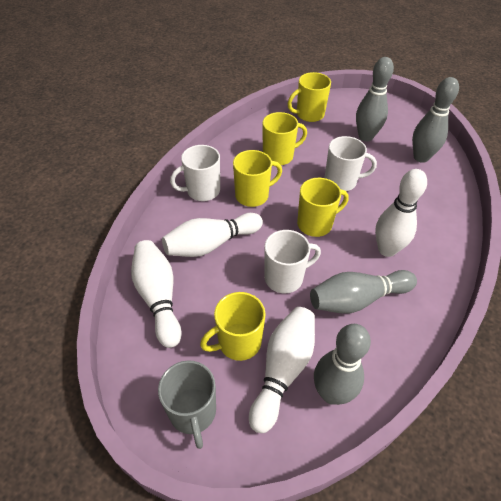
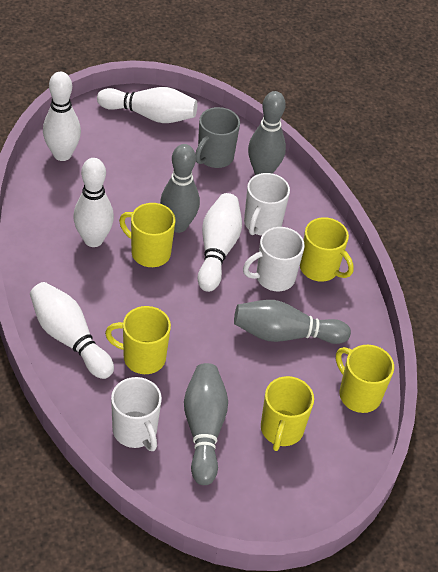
white bowling pin: [131,240,182,348] [162,213,263,257] [249,307,315,433] [375,169,427,257] = 4 -> [30,282,114,379] [43,72,81,161] [73,158,114,247] [97,87,197,123] [198,193,242,292] = 5

